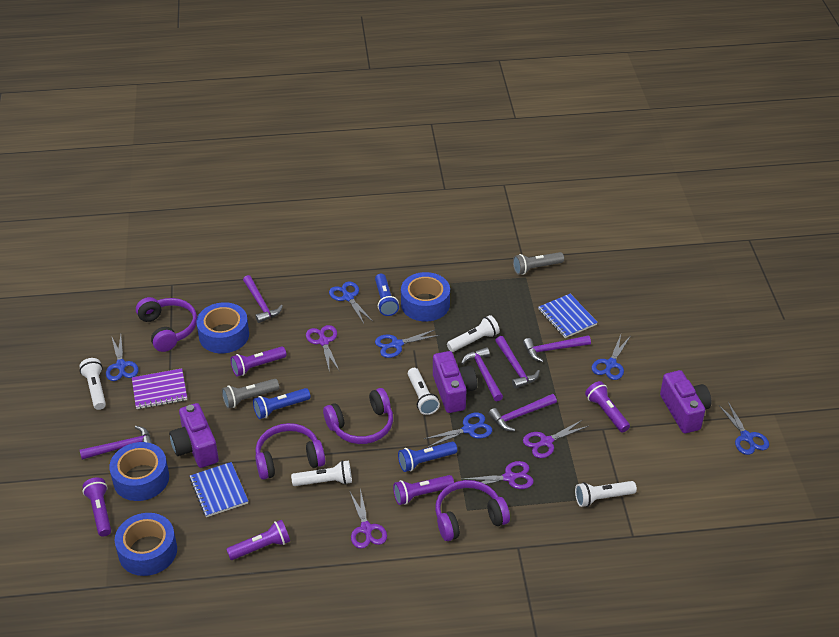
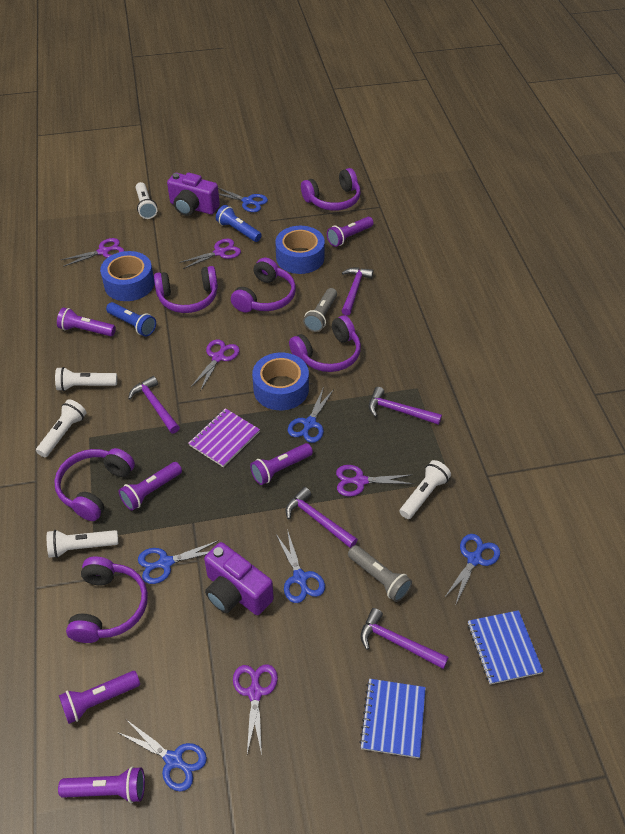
blue flashlight: [253,388,311,419] [375,274,399,316] [398,442,457,472] = 3 -> [106,302,156,337] [216,205,262,242] = 2
blue tape: [109,442,169,501] [115,513,177,576] [196,302,249,353] [401,272,450,322] = 4 -> [100,251,154,301] [252,352,309,410] [275,226,325,274] = 3
purple camera: [169,403,219,468] [433,351,477,413] [660,370,711,433] = 3 -> [167,173,220,216] [204,542,274,615] = 2
purple flashlight: [82,478,111,537] [226,520,290,560] [231,346,287,377] [393,475,454,505] [585,381,630,433] = 5 -> [57,308,116,336] [58,766,145,803] [59,671,140,724] [119,462,182,511] [250,443,313,485] [327,217,374,247] = 6
purple hammer: [80,426,153,460] [243,275,283,323] [461,347,503,401] [488,394,557,432] [495,336,540,389] [523,335,591,362] = 6 -> [128,376,180,434] [286,487,358,548] [342,267,373,316] [361,608,449,669] [369,387,442,425] = 5
purple headphones: [136,297,197,352] [255,423,325,480] [323,388,393,444] [435,480,510,541] = 4 -> [54,448,135,521] [66,557,148,643] [154,266,218,313] [231,258,296,312] [289,315,361,372] [301,168,361,211] = 6
purple scissors: [306,325,339,373] [350,489,387,549] [461,461,534,489] [523,420,589,458] = 4 -> [61,238,124,267] [179,239,241,269] [191,339,240,390] [233,664,278,755] [336,465,414,497] = 5

